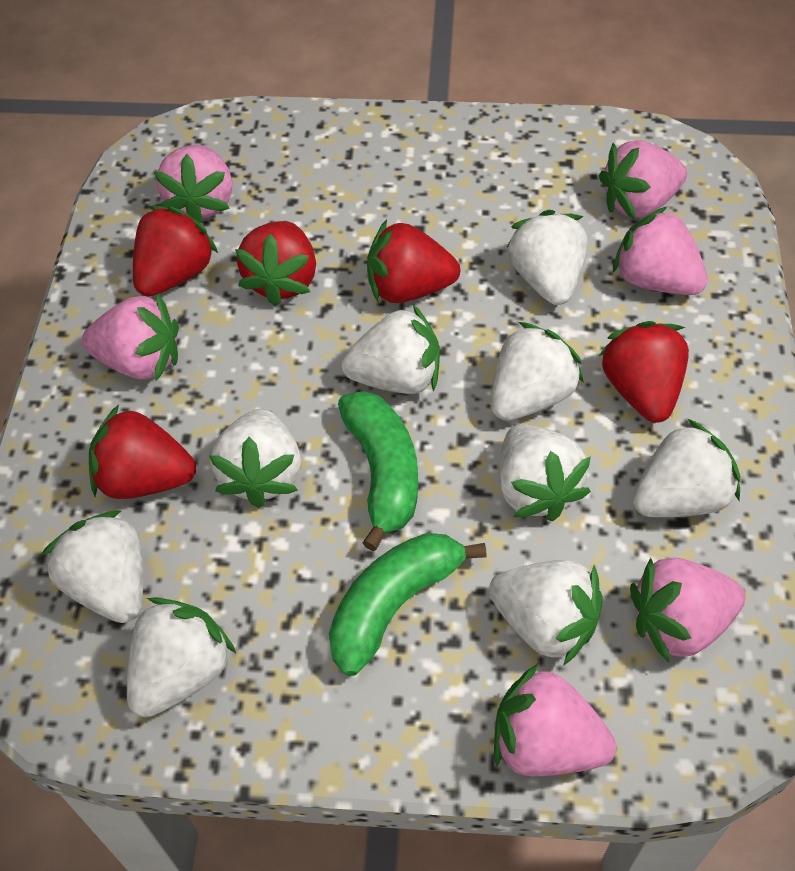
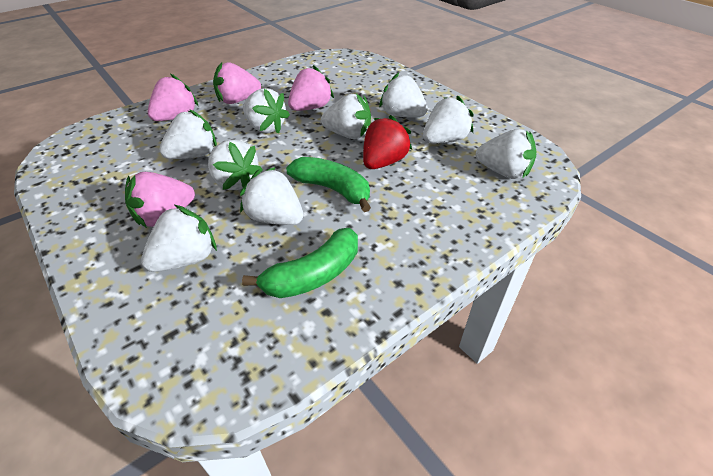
pink strawberry: [82,293,179,381] [154,145,232,223] [494,664,616,776] [599,140,687,219] [613,206,708,295] [630,558,746,663] = 6 -> [125,172,195,228] [148,74,198,121] [213,62,261,104] [288,65,334,111] = 4
red strawberry: [89,405,196,499] [133,206,218,296] [235,221,316,307] [367,219,460,303] [599,321,689,423] = 5 -> [363,115,412,169] = 1

